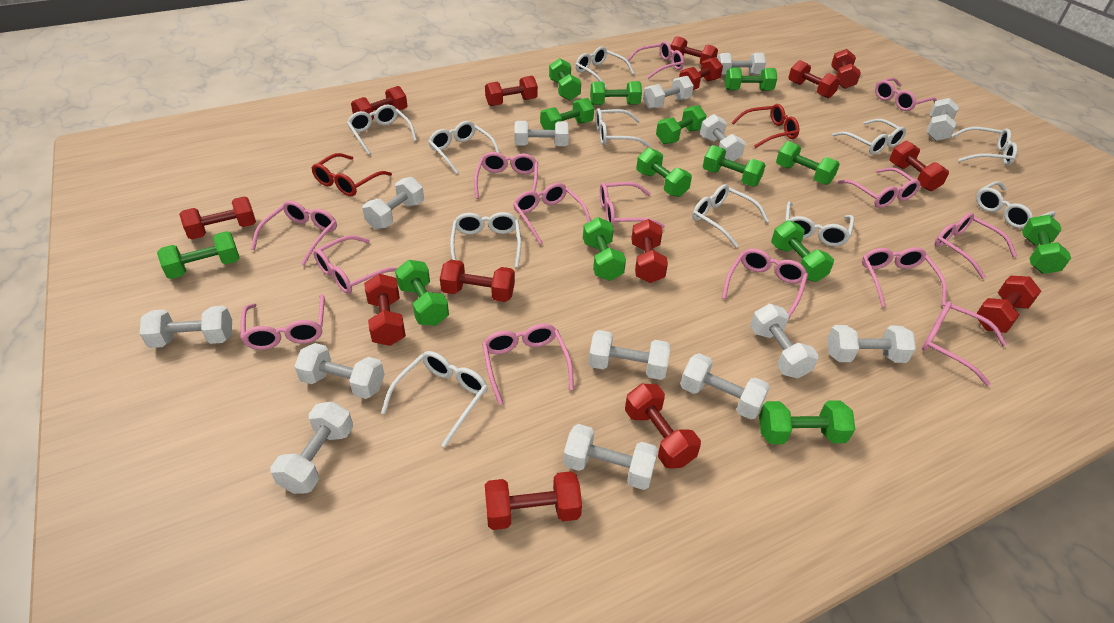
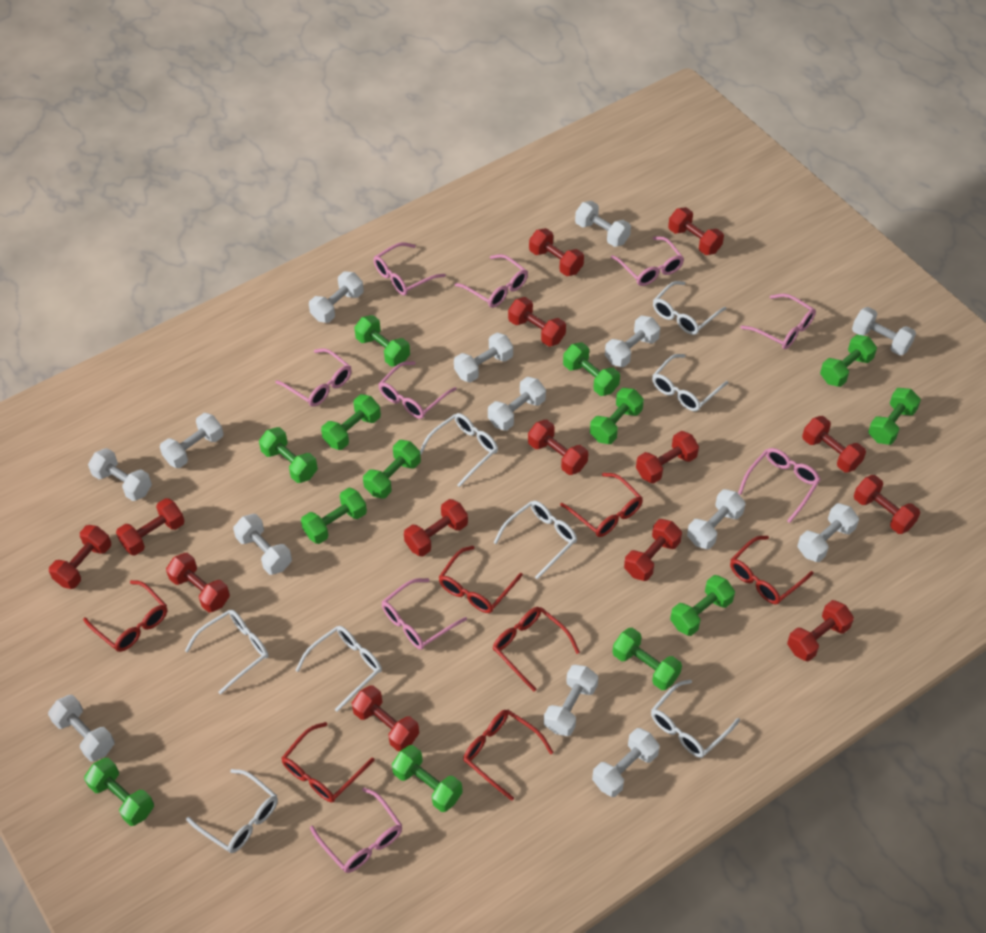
green dumbbell: [157,231,239,279] [395,260,449,326] [540,98,594,130] [549,58,581,101] [583,217,626,281] [590,81,642,105] [636,148,692,197] [656,105,707,144] [703,145,766,186] [725,68,777,91] [759,400,855,444] [771,220,834,282] [776,141,840,185] [1022,215,1071,274] = 14 -> [84,758,154,826] [259,427,318,483] [301,488,367,544] [321,394,381,450] [354,315,410,367] [363,440,421,499] [392,745,463,812] [563,342,620,396] [590,388,644,444] [612,628,682,690] [670,575,735,636] [820,335,877,387] [868,388,921,445] = 13
pink glasses: [240,294,325,350] [251,201,337,266] [313,235,397,294] [474,152,538,199] [482,323,574,405] [513,183,591,244] [600,182,665,228] [627,41,684,79] [722,248,808,320] [838,167,920,208] [862,247,947,307] [875,77,937,111] [922,301,1007,386] [935,213,1017,279] = 14 -> [275,348,351,407] [310,788,402,873] [374,242,446,296] [379,361,457,419] [382,578,467,650] [455,254,528,308] [611,236,684,286] [738,448,821,523] [741,294,816,349] = 9
red glasses: [312,153,392,196] [732,104,799,148] = 2 -> [83,580,167,652] [282,722,374,802] [439,546,523,613] [463,709,554,801] [493,607,580,692] [560,473,643,537] [730,536,813,605] = 7
white glasses: [347,104,417,155] [381,351,488,447] [428,121,500,174] [450,212,521,268] [575,46,635,88] [595,108,650,147] [692,184,769,247] [785,201,854,246] [832,119,906,155] [951,127,1018,166] [976,181,1056,229] = 11 -> [185,610,269,695] [186,769,278,853] [295,626,382,712] [420,413,498,487] [494,501,577,579] [651,679,740,758] [652,354,728,411] [653,281,726,335] = 8

